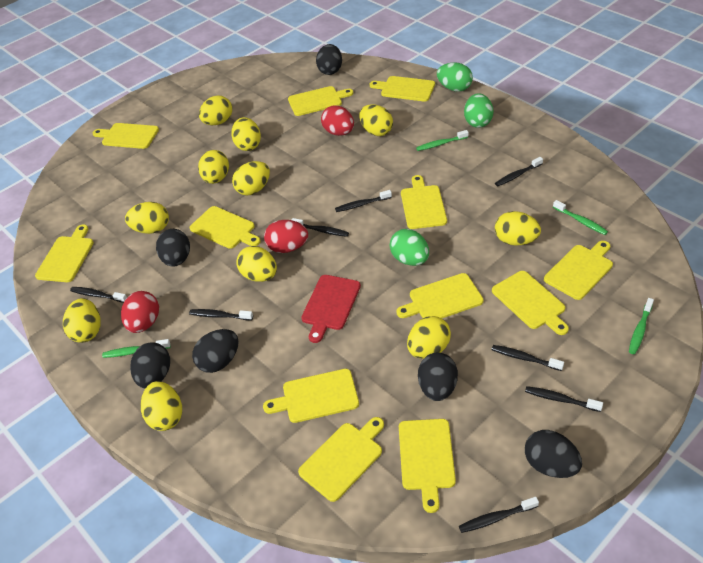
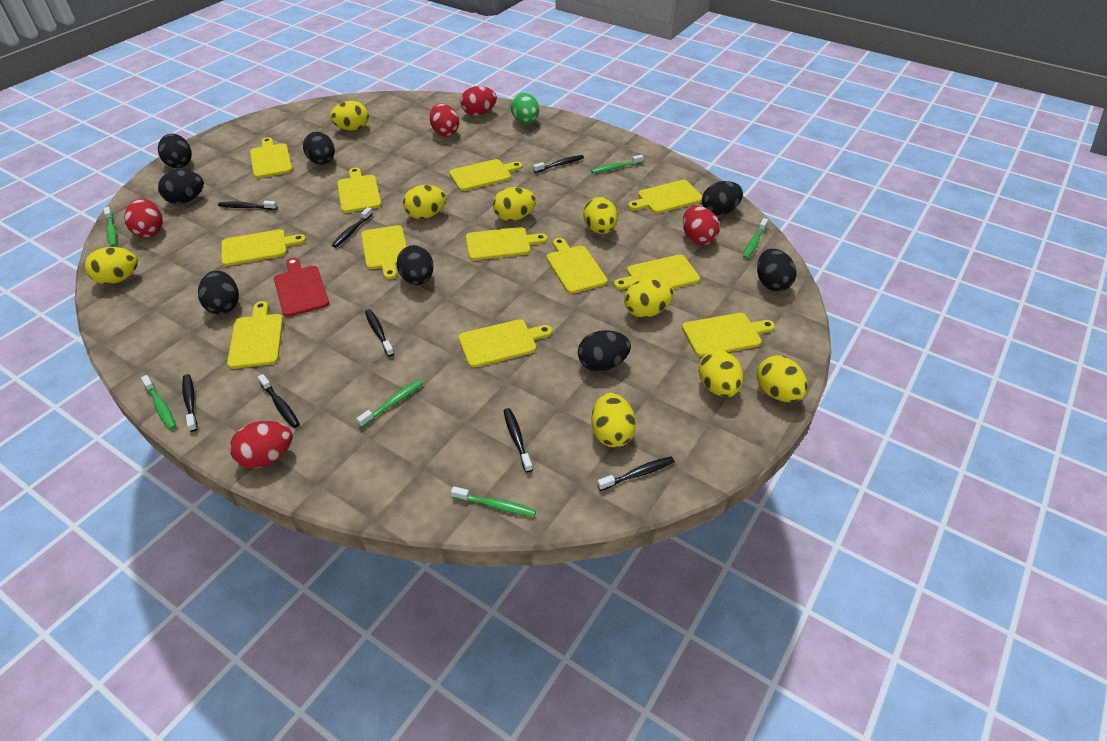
black egg: [130,342,170,388] [156,229,190,267] [192,329,239,373] [316,44,342,75] [418,352,458,401] [525,430,582,478] = 6 -> [158,134,192,168] [158,170,204,204] [198,271,239,315] [303,132,335,165] [396,245,434,285] [578,330,631,372] [702,181,743,216] [757,249,796,291] = 8
green egg: [389,229,429,266] [437,62,473,92] [464,93,493,128] = 3 -> [511,93,539,124] = 1
green toothbrush: [102,339,170,358] [416,130,469,151] [553,200,608,235] [629,298,654,354] = 4 -> [104,207,117,247] [141,375,176,430] [356,380,423,427] [451,486,536,517] [591,155,644,173] [743,218,768,259] = 6
red egg: [121,291,159,333] [264,220,308,253] [321,105,354,136] = 3 -> [124,199,163,238] [230,421,293,469] [429,104,459,137] [460,86,497,116] [683,205,720,245] = 5
yellow egg: [63,298,101,343] [125,202,169,234] [141,381,182,431] [198,150,229,184] [199,95,232,125] [231,117,261,151] [232,161,270,196] [236,246,277,282] [360,104,393,136] [407,316,451,359] [495,211,541,246] = 11 -> [85,247,138,284] [330,101,369,131] [403,185,447,219] [493,187,536,221] [583,197,618,234] [591,393,636,448] [624,279,674,318] [698,349,743,397] [757,355,808,402] = 9

